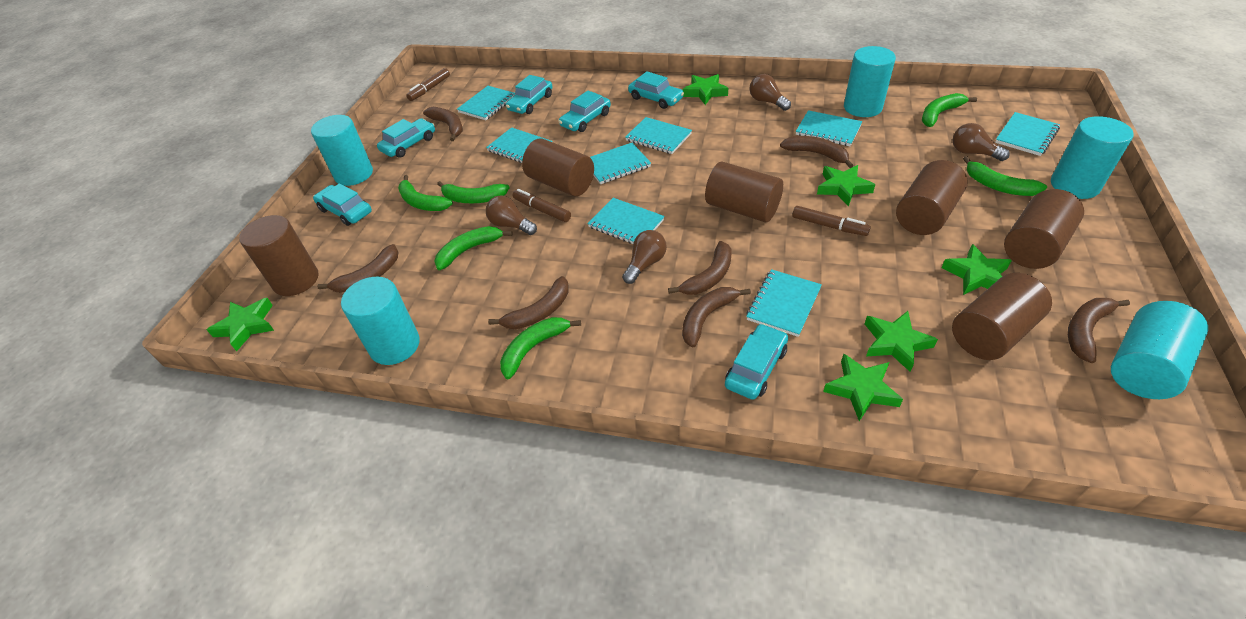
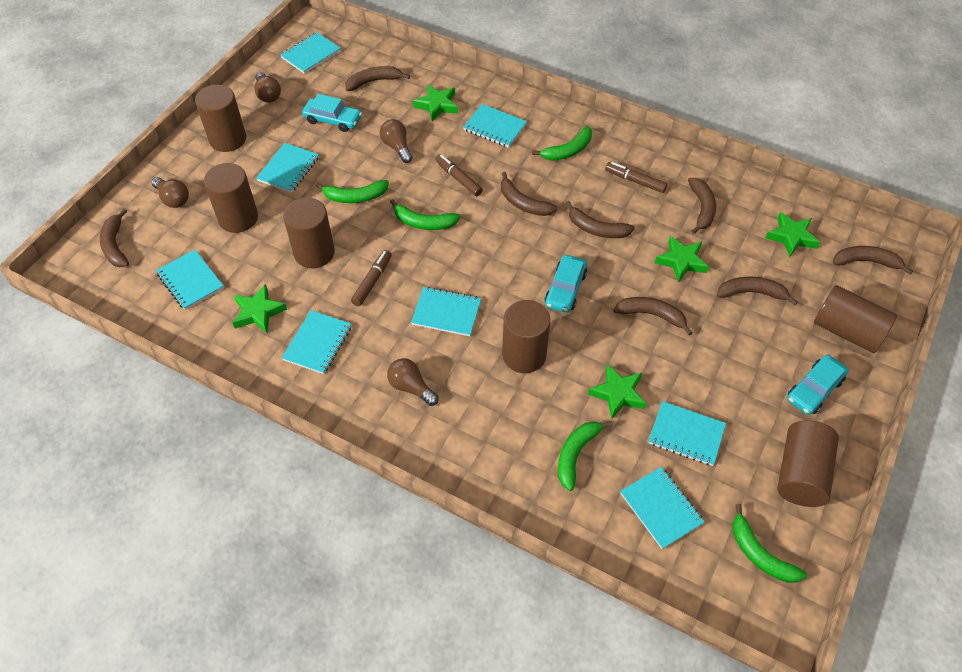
brown banana: [317,244,399,293] [423,107,463,141] [488,276,569,329] [668,241,732,295] [682,287,751,348] [780,136,853,168] [1068,298,1130,363] = 7 -> [100,208,129,267] [345,66,410,91] [501,172,557,216] [566,201,635,238] [613,297,693,335] [688,178,716,234] [717,277,798,305] [833,246,913,274] = 8
green banana: [398,175,453,211] [434,226,512,270] [437,181,510,203] [500,317,581,379] [922,93,977,127] [963,156,1047,196] = 6 -> [316,180,389,203] [390,199,461,230] [532,126,592,161] [558,421,613,491] [733,504,807,583] = 5
green star: [207,298,274,351] [683,74,728,105] [817,165,875,207] [823,354,903,421] [865,311,938,372] [942,244,1012,295] = 6 -> [232,284,287,333] [413,84,458,121] [588,364,646,419] [655,236,709,283] [765,212,820,257] = 5
turquoise car: [313,183,372,226] [377,118,435,158] [506,75,553,114] [559,91,611,132] [628,71,684,109] [725,324,788,400] = 6 -> [302,94,362,132] [545,255,587,313] [787,355,849,415] = 3
turquoise cylinder: [311,115,373,186] [341,277,420,365] [844,46,896,117] [1051,116,1134,199] [1111,301,1208,399] = 5 -> none = 0

